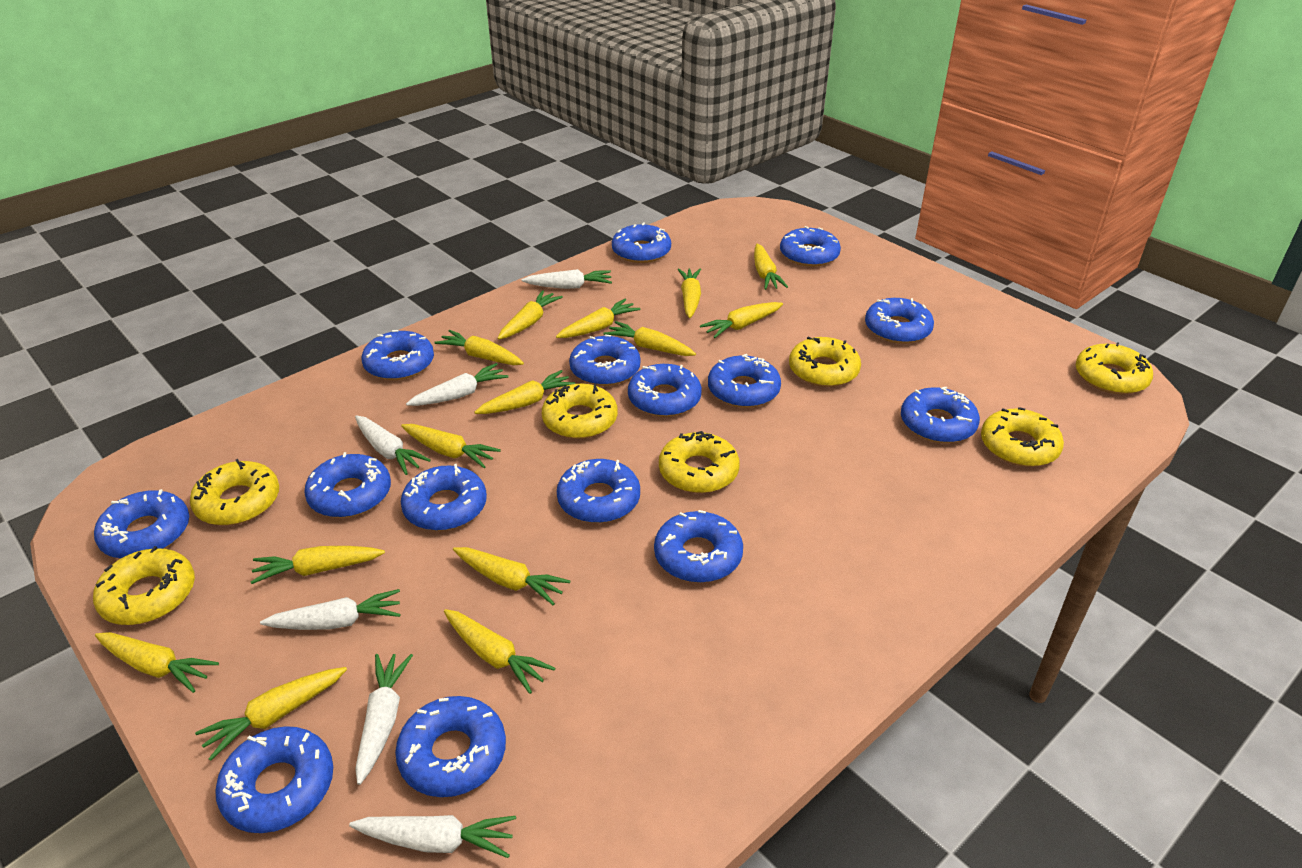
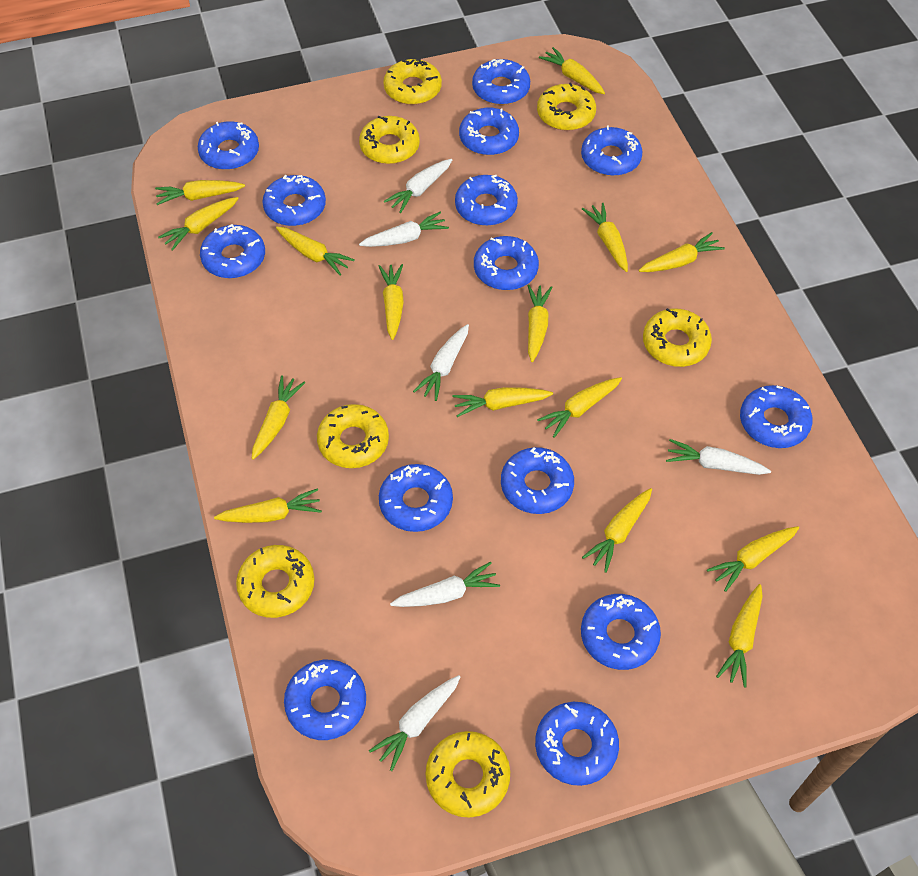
blue donut: [94,489,189,558] [215,726,333,833] [304,452,391,518] [362,330,434,380] [395,696,506,797] [401,464,487,531] [557,459,640,523] [569,334,641,386] [612,223,671,263] [628,364,702,417] [654,510,743,583] [708,354,781,408] [780,226,841,267] [865,298,934,344] [901,387,980,443] = 15 -> [198,121,259,170] [200,224,265,278] [262,175,326,226] [284,660,366,740] [379,464,453,532] [455,175,518,226] [459,108,519,155] [472,59,530,105] [474,236,539,290] [501,447,574,514] [535,702,619,786] [581,126,643,176] [581,594,661,670] [740,385,813,448] = 14
yellow carrot: [95,632,219,693] [195,667,347,761] [251,546,385,584] [401,424,501,468] [434,330,524,365] [444,609,555,694] [453,547,570,605] [474,370,575,414] [498,290,563,339] [556,299,641,338] [604,321,696,356] [677,268,701,318] [700,302,783,338] [754,244,788,290] = 14 -> [155,180,245,205] [158,197,239,251] [214,488,322,523] [252,375,305,460] [276,227,355,276] [379,264,404,340] [452,387,553,417] [527,285,552,362] [537,377,622,438] [539,47,605,94] [582,203,628,272] [582,488,652,573] [639,232,725,272] [707,526,799,592] [716,584,763,687] = 15

